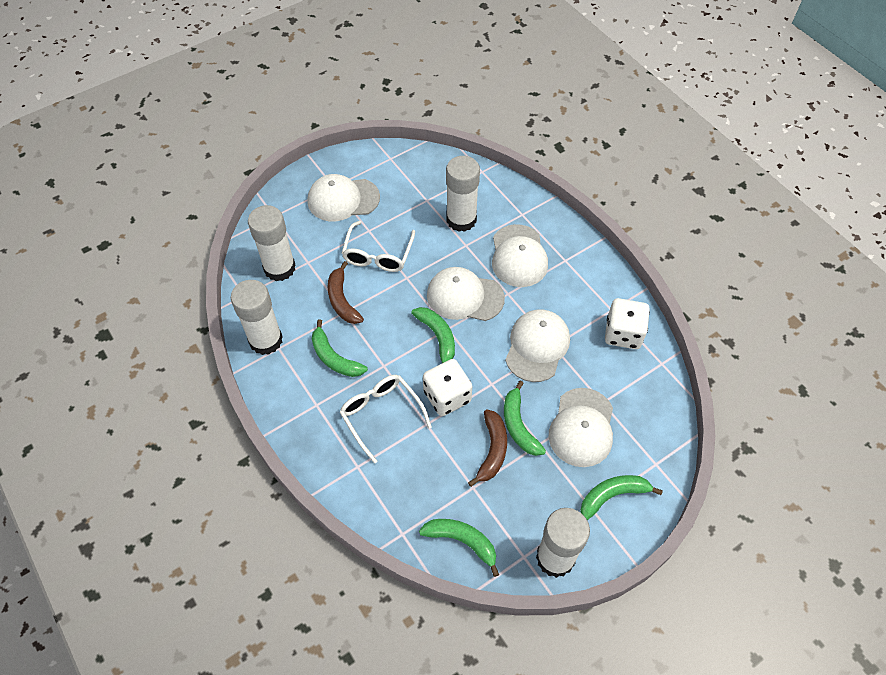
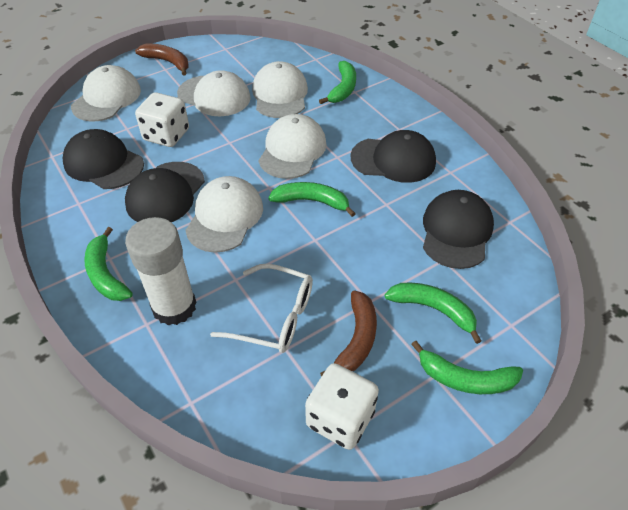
black cap: none = 0 -> [62,129,144,189] [125,162,205,222] [350,130,436,183] [423,190,494,269] = 4
white glasses: [339,375,432,463] [342,221,415,272] = 2 -> [210,264,313,353] = 1
white glue stick: [231,280,283,355] [248,205,295,281] [446,156,480,232] [536,508,590,578] = 4 -> [125,217,196,325] = 1

